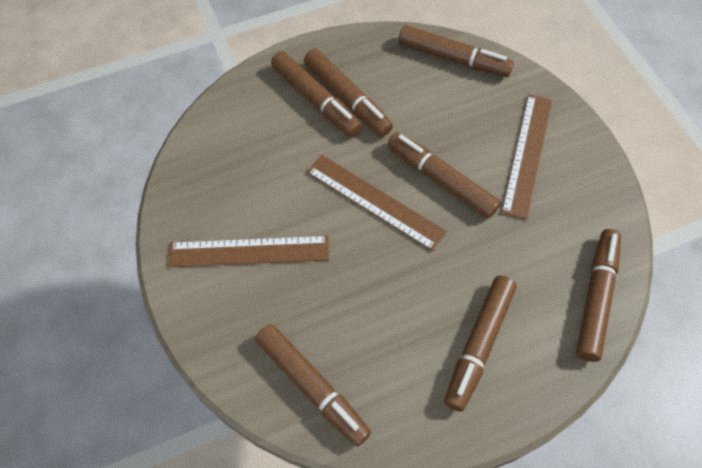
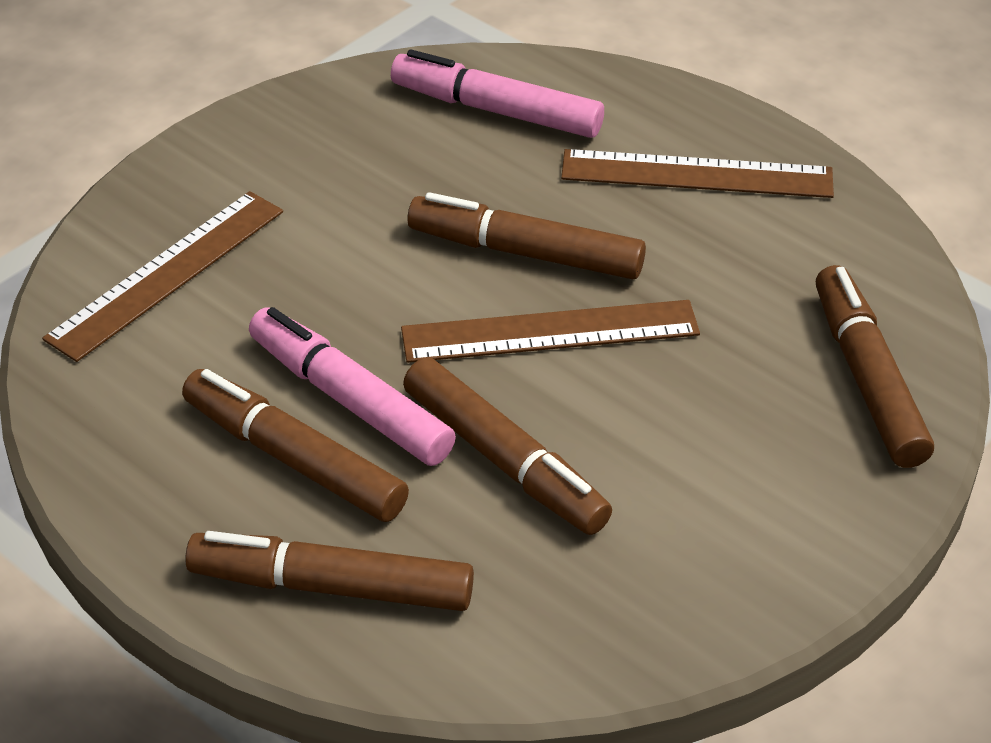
brown marker: [255,324,371,447] [271,51,362,137] [304,49,393,137] [387,132,501,218] [398,25,514,77] [444,275,517,412] [576,229,621,362] = 7 -> [182,369,409,522] [185,531,474,611] [403,357,612,535] [407,192,646,279] [816,265,934,468] = 5
pink marker: none = 0 -> [249,307,456,466] [391,50,604,138] = 2

